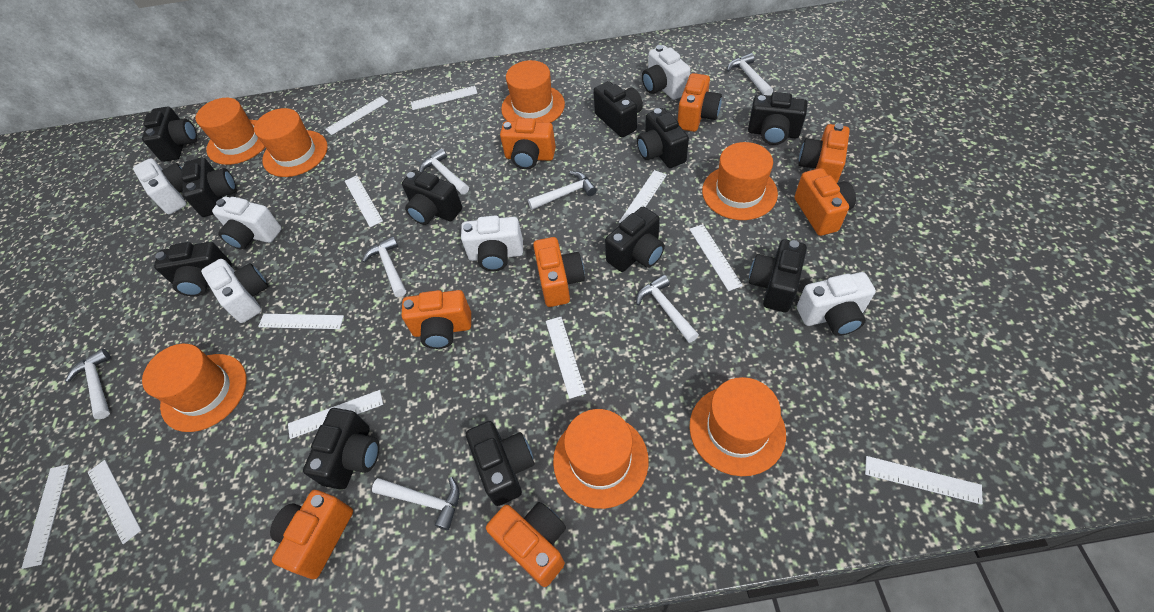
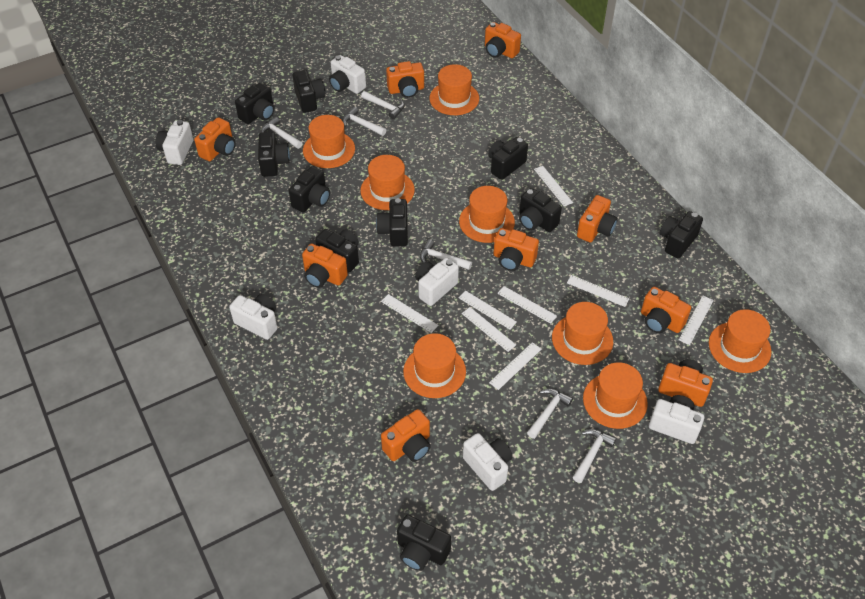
black camera: [142,107,197,162] [154,242,232,296] [181,157,236,217] [303,408,380,490] [402,170,462,225] [466,421,535,506] [593,81,643,137] [605,207,665,272] [637,108,689,168] [748,92,807,145] [749,239,807,312] = 11 -> [235,83,275,124] [258,132,290,177] [289,166,330,212] [292,70,326,113] [315,229,359,273] [376,198,408,246] [397,515,451,571] [488,137,528,180] [519,188,562,232] [660,211,703,258] = 10
orange camera: [270,490,353,579] [402,290,471,349] [486,502,566,587] [500,118,556,169] [533,237,585,307] [678,73,722,132] [794,168,856,236] [798,123,850,183] = 8 -> [194,117,236,161] [302,244,348,288] [381,409,431,462] [386,61,424,98] [485,22,521,58] [493,228,539,271] [577,195,618,243] [641,286,691,333] [658,359,713,407] = 9
orange hat: [142,344,247,432] [196,98,265,165] [254,108,328,177] [501,60,565,123] [553,409,649,509] [689,377,786,476] [702,142,778,220] = 7 -> [303,115,355,168] [360,155,415,210] [403,333,466,398] [430,64,479,115] [459,186,515,243] [552,302,613,365] [583,362,648,429] [709,309,772,373] = 8
white hammer: [65,349,111,419] [362,236,406,297] [372,477,460,530] [419,148,469,195] [528,171,597,210] [636,275,699,343] [727,53,773,96] = 7 -> [261,116,302,149] [342,107,386,136] [361,91,405,119] [420,239,472,270] [527,389,573,439] [573,429,616,483] = 6
white ruler: [21,465,69,569] [88,460,141,544] [258,314,344,329] [288,390,383,439] [325,96,388,135] [345,175,383,227] [411,86,477,110] [546,317,586,399] [619,170,667,223] [689,224,743,291] [865,456,983,505] = 11 -> [381,294,439,333] [459,290,517,329] [462,307,516,352] [489,342,542,390] [497,286,557,324] [534,166,573,206] [567,275,629,307] [679,296,714,345] = 8

